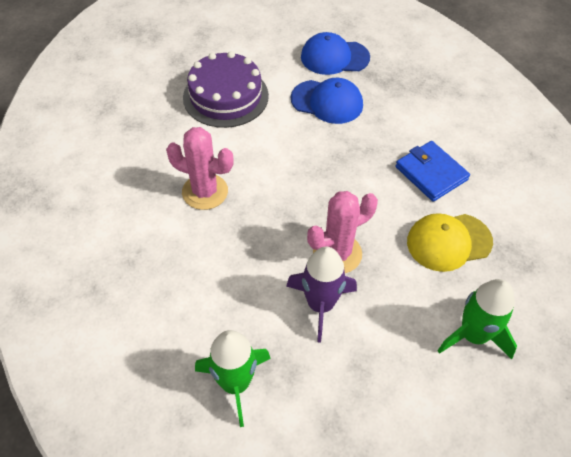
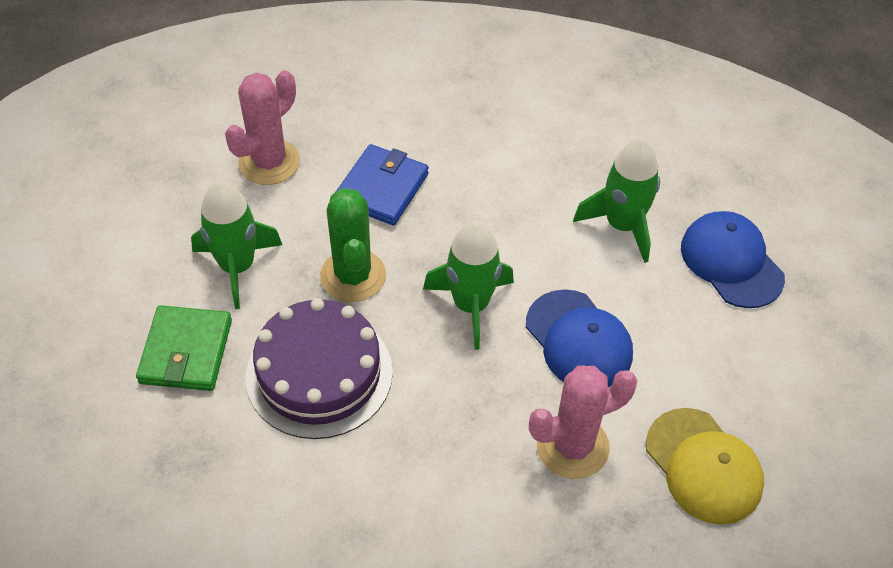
green cactus: none = 0 -> [320,188,386,302] = 1
green rocket: [195,330,271,427] [438,279,517,359] = 2 -> [191,181,282,309] [423,221,514,350] [573,139,660,263] = 3
green wallet: none = 0 -> [136,305,232,391] = 1
purple rocket: [286,247,357,343] = 1 -> none = 0

